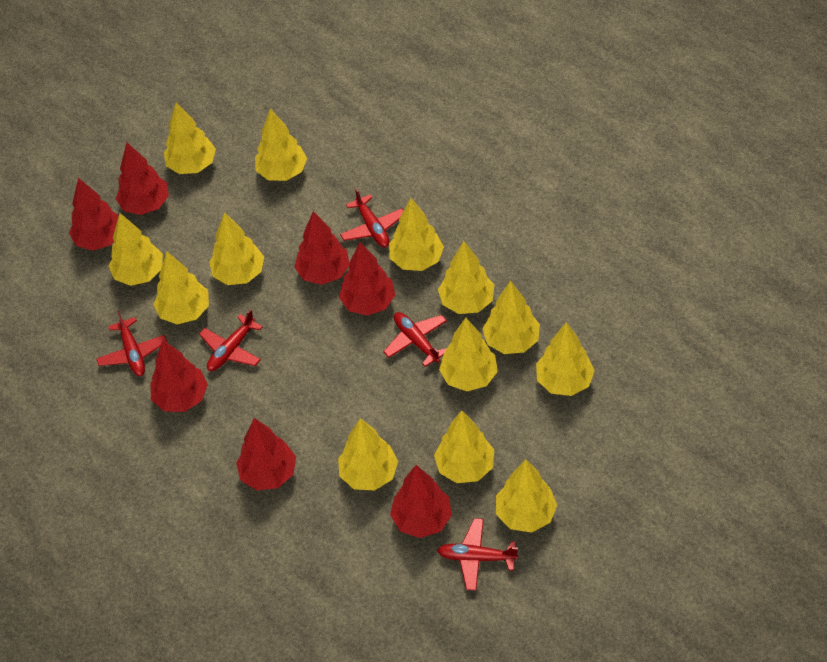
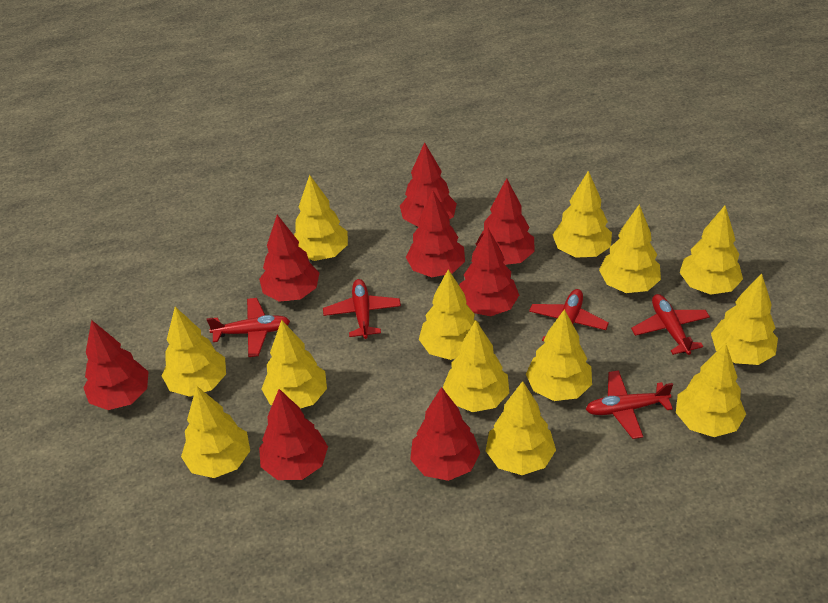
red tree: [69,178,119,251] [116,143,169,215] [151,340,208,412] [236,418,296,490] [294,211,350,285] [339,242,395,316] [390,465,452,538] = 7 -> [83,320,148,410] [259,215,319,302] [259,389,328,480] [400,142,457,227] [406,190,465,277] [410,387,480,481] [459,227,519,316] [476,178,534,265] = 8

